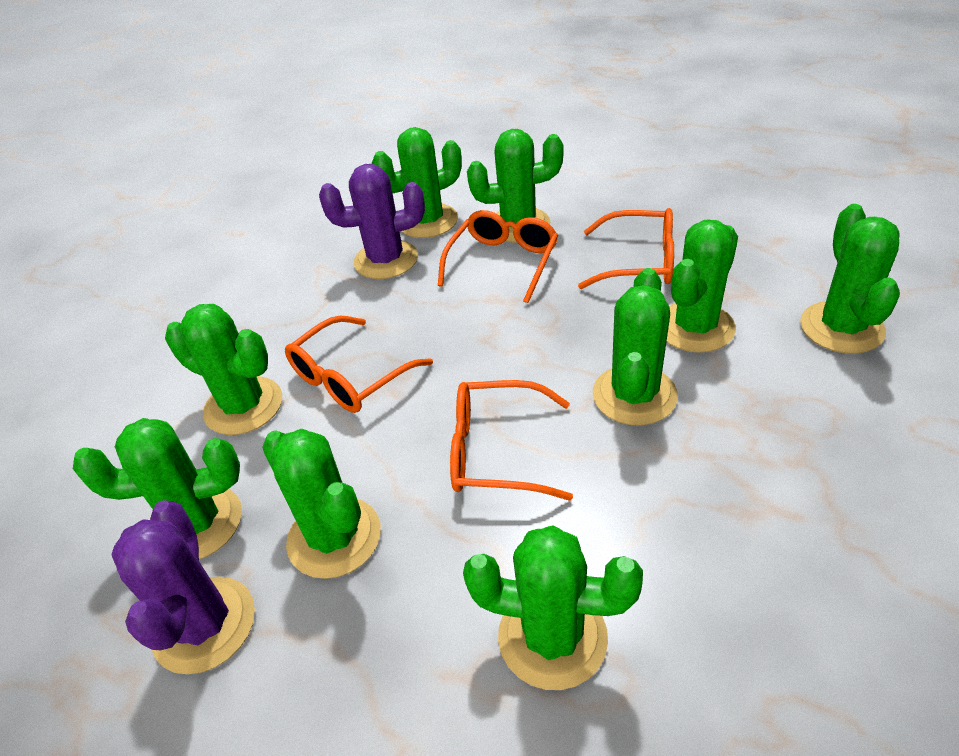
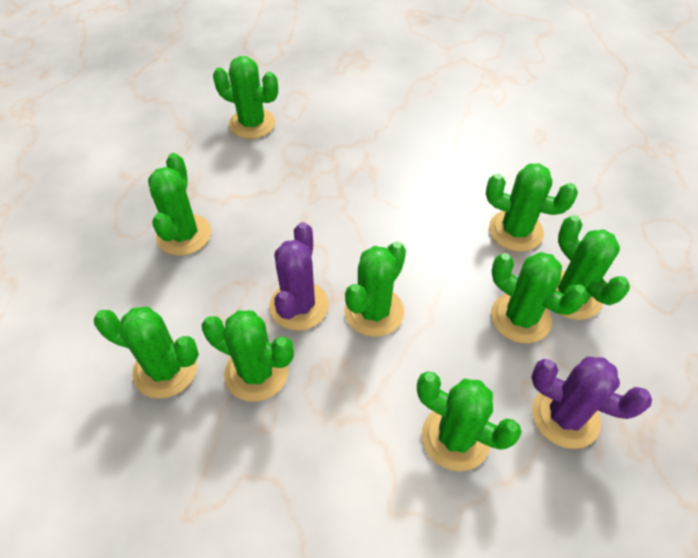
orange glasses: [285,315,433,413] [438,210,558,303] [450,380,573,501] [578,208,674,289] = 4 -> none = 0

